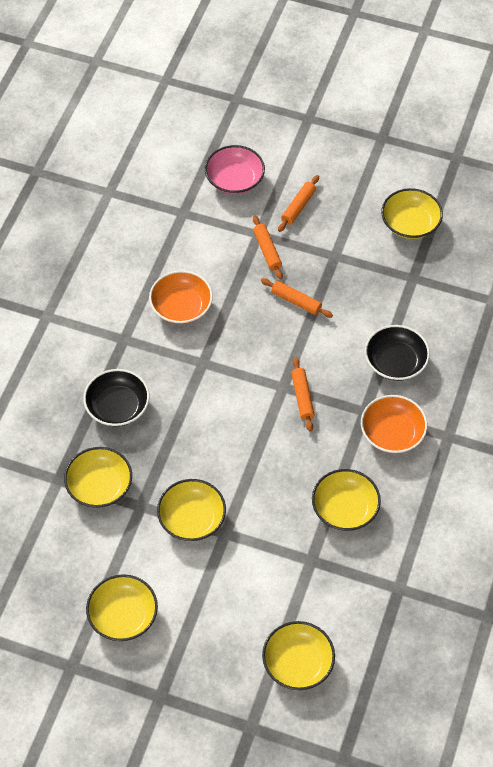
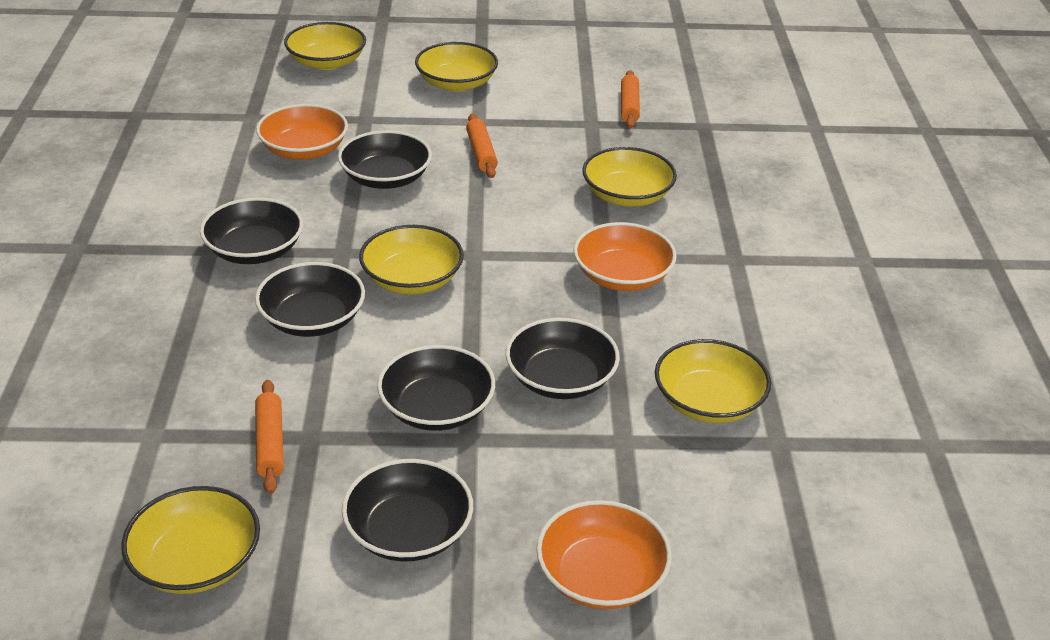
black bowl: [83,369,150,426] [365,325,430,381] = 2 -> [200,198,303,264] [255,262,365,337] [338,130,432,189] [342,459,473,562] [377,345,495,431] [506,318,620,399] = 6
orange bowl: [149,270,213,324] [361,395,428,453] = 2 -> [256,104,348,160] [536,500,672,609] [573,222,677,291] = 3
orange rolling pin: [253,215,283,280] [261,278,333,318] [278,175,319,232] [291,357,315,432] = 4 -> [255,380,284,494] [466,114,498,178] [621,70,640,128] = 3
pink bowl: [205,145,265,194] = 1 -> none = 0

